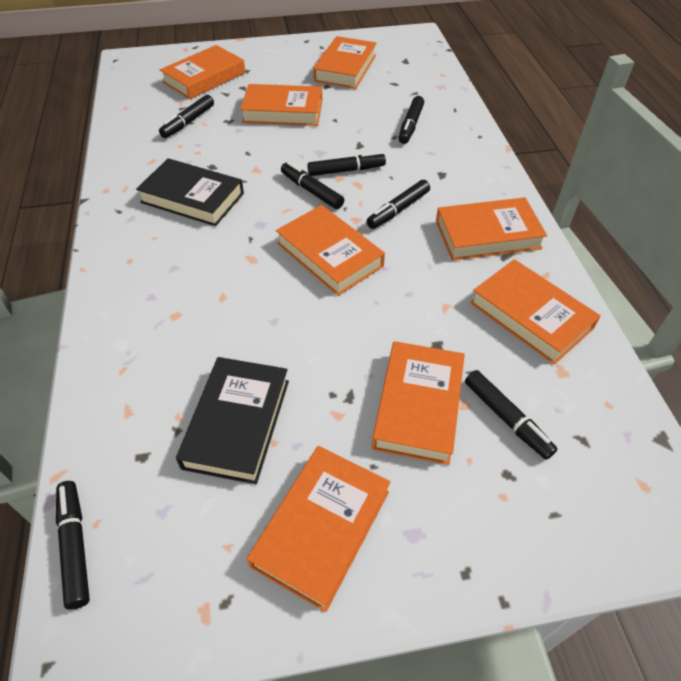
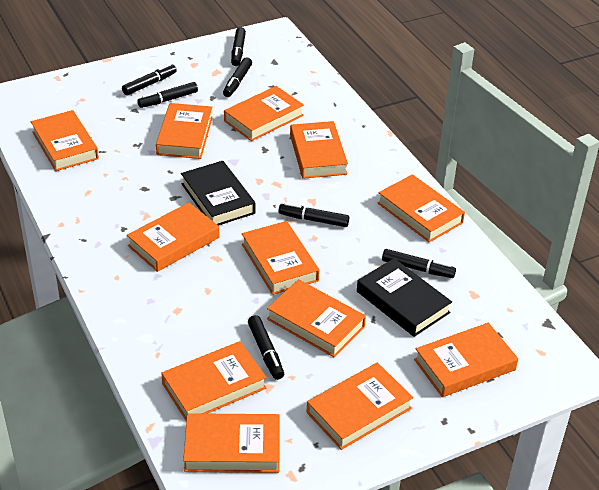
orange book: [160,45,246,99] [240,84,322,126] [247,446,390,612] [276,205,385,296] [313,36,377,89] [372,341,465,465] [436,197,547,261] [470,259,601,365] = 8 -> [31,110,99,171] [127,202,219,272] [156,103,213,159] [161,341,267,420] [183,413,280,473] [224,86,304,141] [242,221,320,295] [267,279,366,358] [290,121,348,179] [306,363,413,450] [378,174,465,242] [414,323,518,397] = 12

